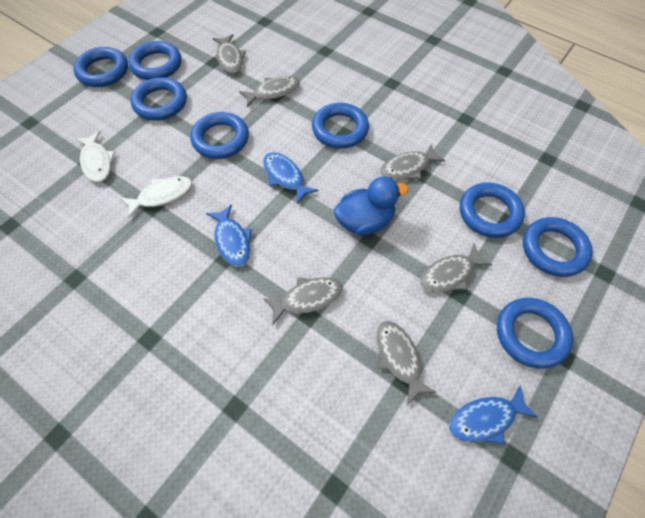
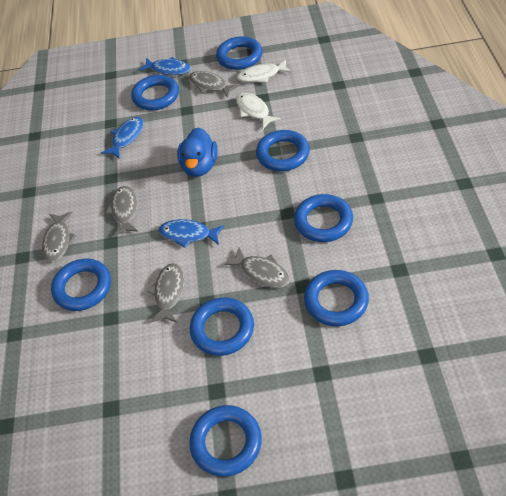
grey fish: [212,34,246,73] [239,76,300,107] [263,277,343,324] [376,321,437,405] [380,143,445,180] [420,243,492,292] = 6 -> [42,211,77,262] [106,186,138,236] [148,263,184,323] [189,71,239,98] [224,248,290,288] = 5

